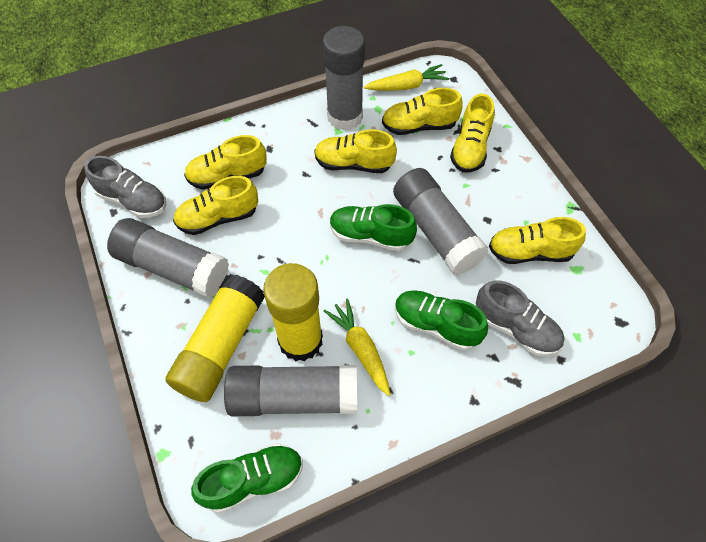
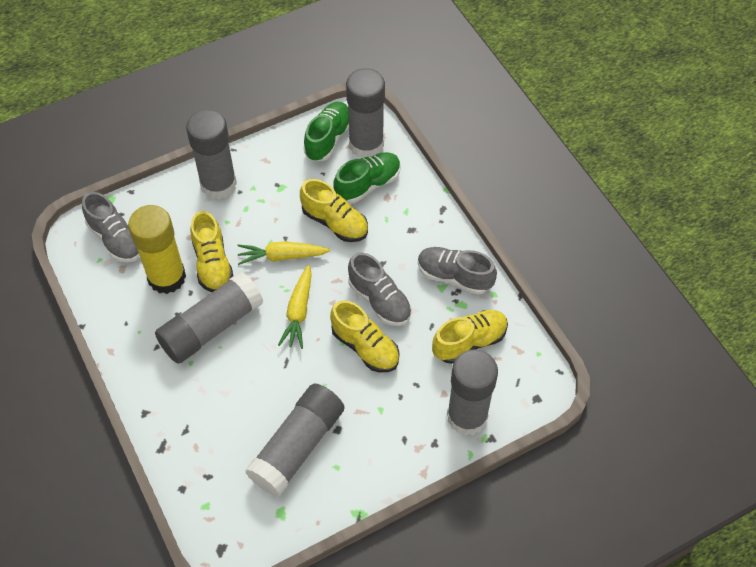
green shoe: [191,443,303,513] [330,204,417,251] [395,290,488,351] = 3 -> [304,102,349,161] [334,152,401,203] = 2
grey glue stick: [107,218,229,298] [224,365,357,416] [323,26,365,130] [393,168,489,275] = 4 -> [155,272,264,364] [186,109,237,200] [245,383,344,497] [346,68,385,158] [447,349,498,436] = 5
grey shoe: [84,156,166,218] [476,280,564,356] = 2 -> [82,192,140,262] [348,252,412,326] [418,247,497,294] = 3
yellow glue stick: [165,274,265,402] [263,263,323,362] = 2 -> [128,205,186,294] = 1
yellow shoe: [173,176,258,235] [184,135,267,190] [314,129,397,173] [382,88,463,135] [450,93,494,172] [489,217,586,264] = 6 -> [190,211,233,292] [300,179,368,242] [330,300,399,372] [432,310,508,364] = 4

